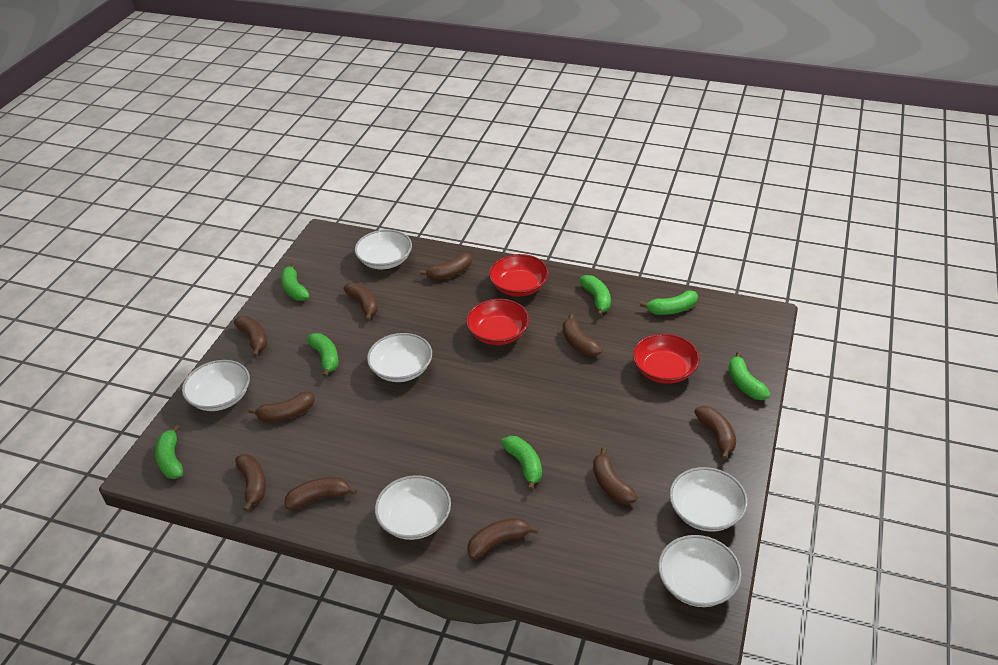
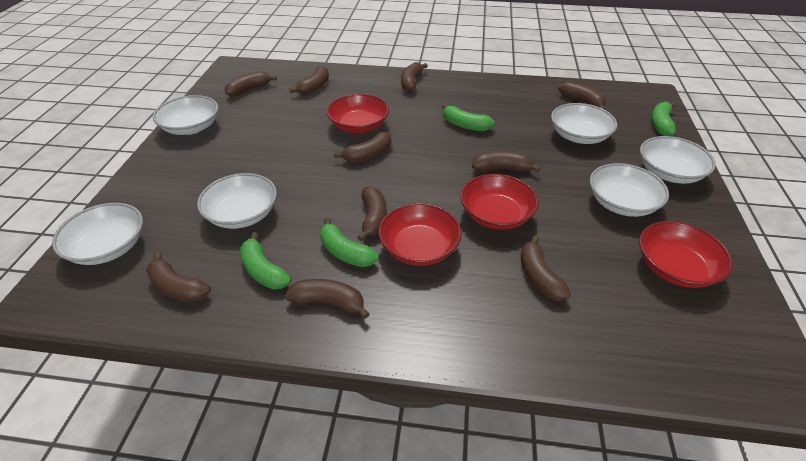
green banana: [155,425,183,479] [281,263,310,301] [307,333,339,377] [501,436,542,491] [580,275,611,316] [640,290,698,315] [729,352,770,400] = 7 -> [240,232,292,289] [320,218,379,267] [442,104,495,131] [651,102,676,136] = 4
red bowl: [466,299,529,345] [489,254,549,297] [633,333,700,384] = 3 -> [327,94,389,133] [379,203,462,266] [460,174,539,230] [639,221,733,288] = 4

